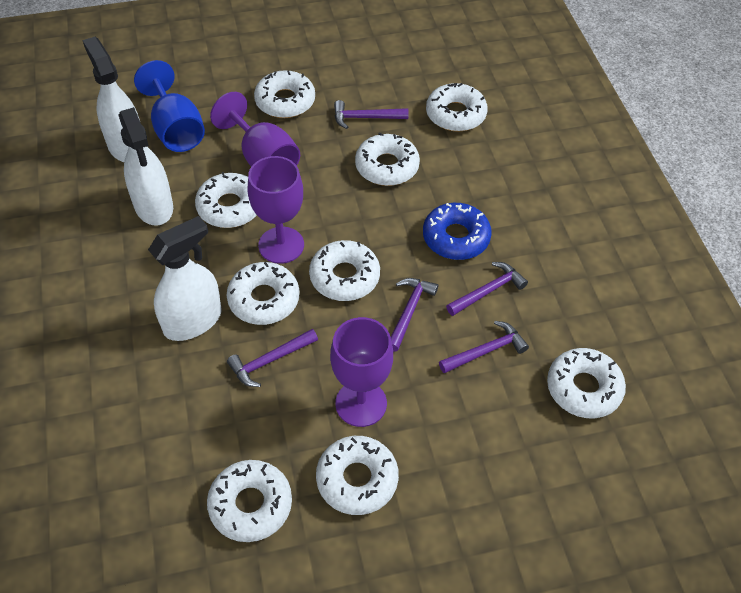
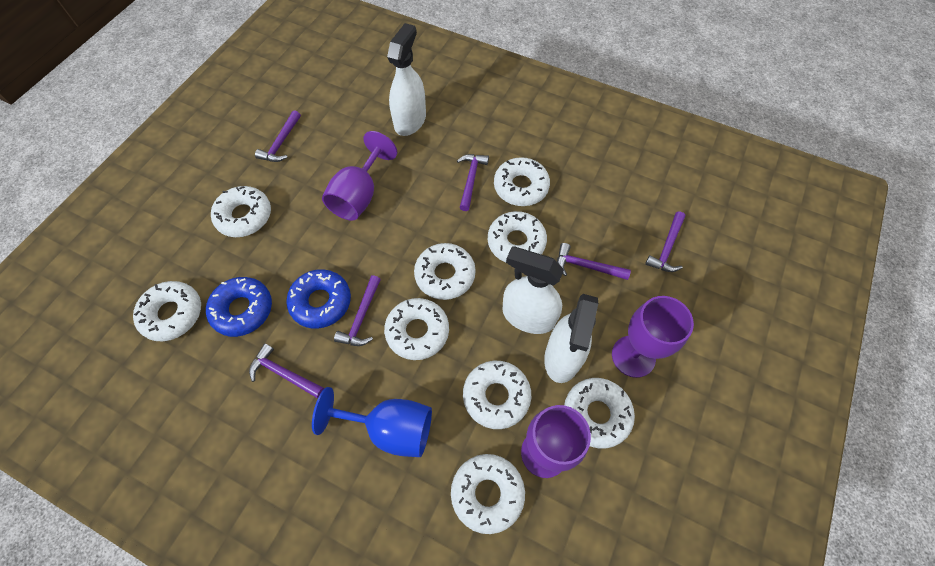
blue donut: [423,203,492,260] = 1 -> [206,277,272,337] [286,269,351,329] = 2
purple hammer: [227,329,318,387] [334,100,408,129] [391,278,438,351] [439,321,529,373] [446,262,528,316] = 5 -> [249,343,324,398] [255,110,301,162] [334,275,381,346] [457,154,489,211] [557,243,631,280] [645,212,685,272] = 6

